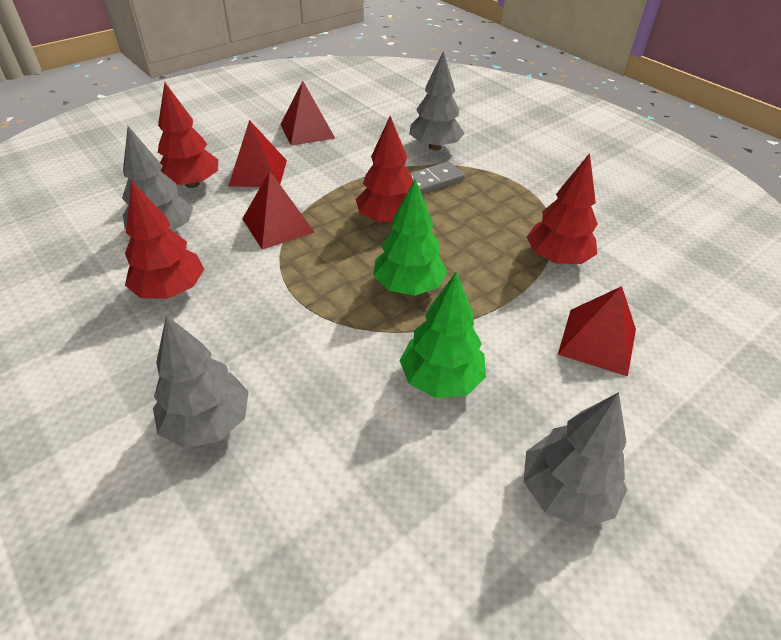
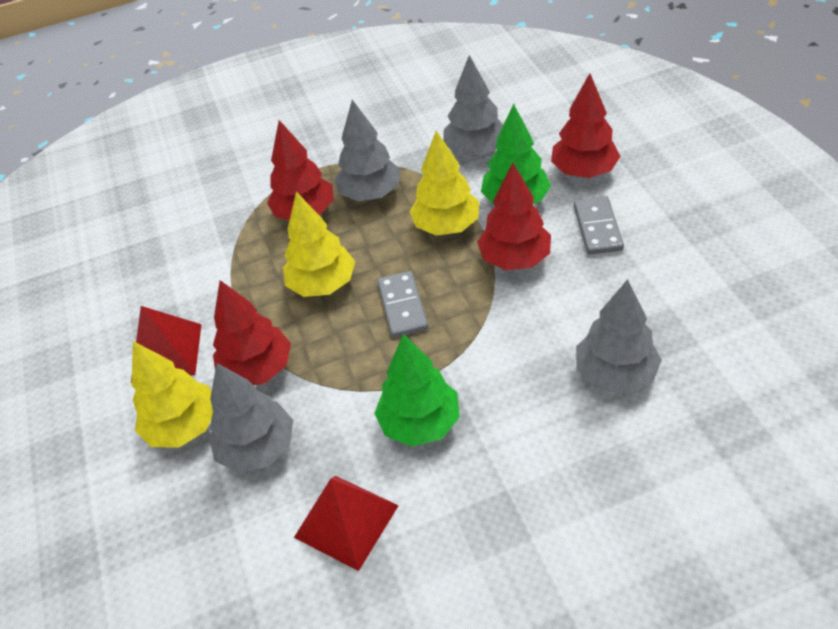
grey domino: [410,161,465,194] = 1 -> [377,271,429,338] [574,196,624,255] = 2
red pyramid: [228,120,287,187] [242,171,315,250] [281,81,335,146] [558,286,636,377] = 4 -> [131,306,202,383] [294,476,399,571] = 2
yellow tree: none = 0 -> [131,341,213,447] [283,192,355,297] [409,130,479,236] = 3

